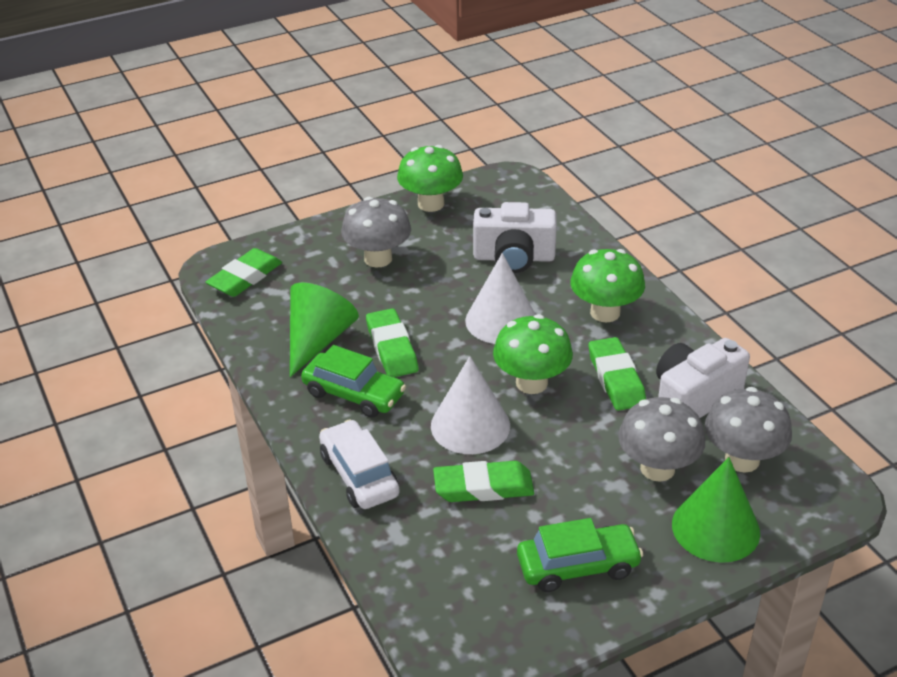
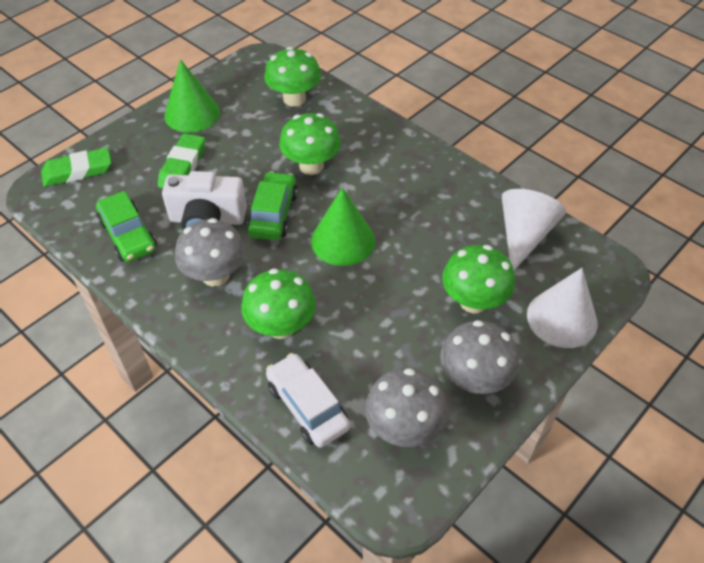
green eraser: [206,248,282,297] [366,308,418,377] [433,461,534,502] [589,337,646,411] = 4 -> [41,147,111,187] [158,133,205,188] = 2
green mushroom: [397,145,463,212] [493,314,573,394] [570,249,645,322] = 3 -> [241,268,316,339] [264,47,321,107] [279,113,341,175] [442,245,515,313] = 4
white camera: [473,202,557,273] [656,338,750,418] = 2 -> [162,171,247,230] = 1

